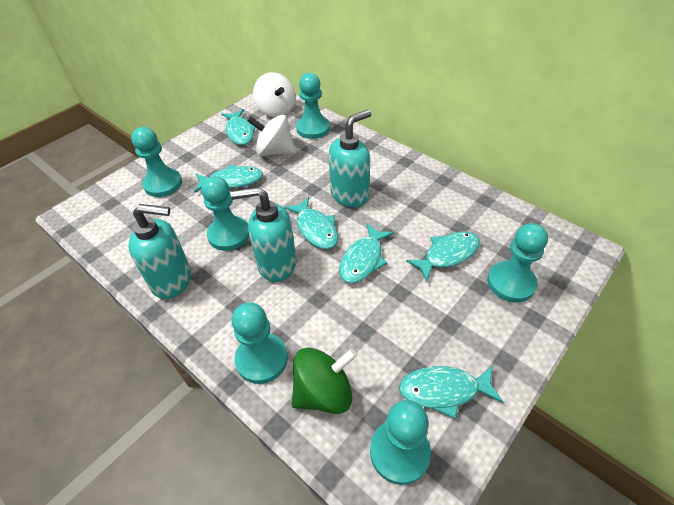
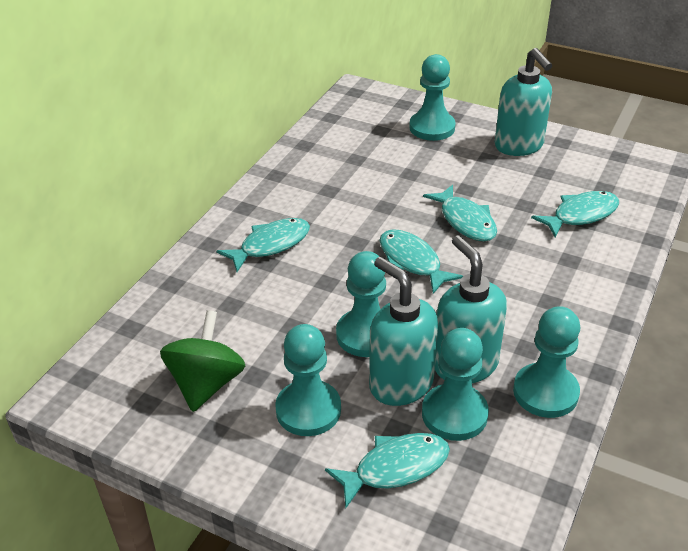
turquoise fish: [194,165,263,192] [221,109,256,145] [284,197,338,249] [339,223,394,283] [399,365,503,419] [406,232,480,282] = 6 -> [216,218,310,272] [325,433,450,508] [379,229,463,294] [423,184,497,241] [531,191,619,238] = 5
turquoise pawn: [131,127,182,197] [201,176,249,251] [232,302,288,384] [296,73,330,139] [370,400,431,485] [487,223,548,303] = 6 -> [275,324,341,436] [336,251,386,357] [409,54,456,141] [422,328,489,441] [513,306,580,418] = 5
white spinning top: [247,115,296,156] [253,72,295,117] = 2 -> none = 0

